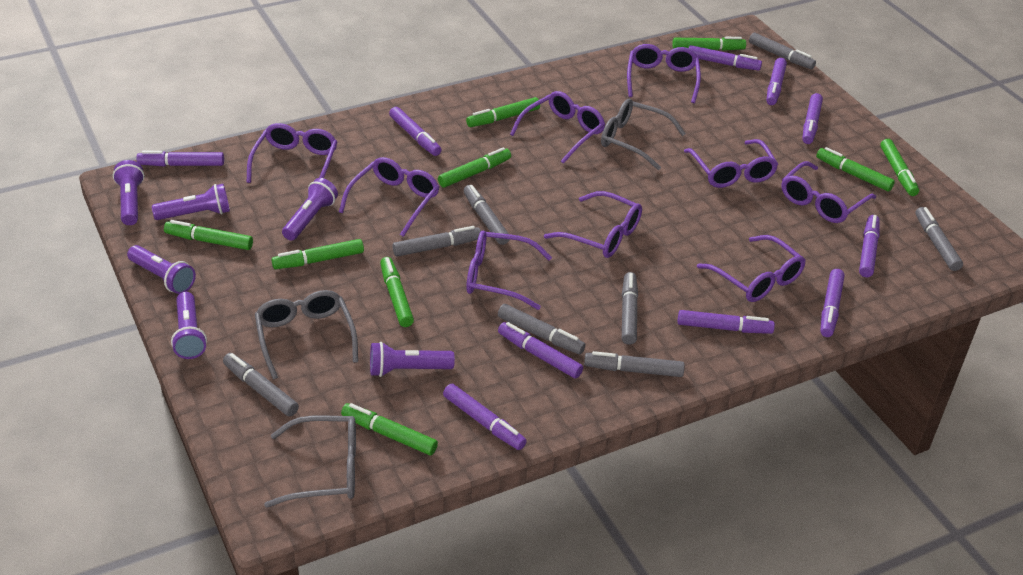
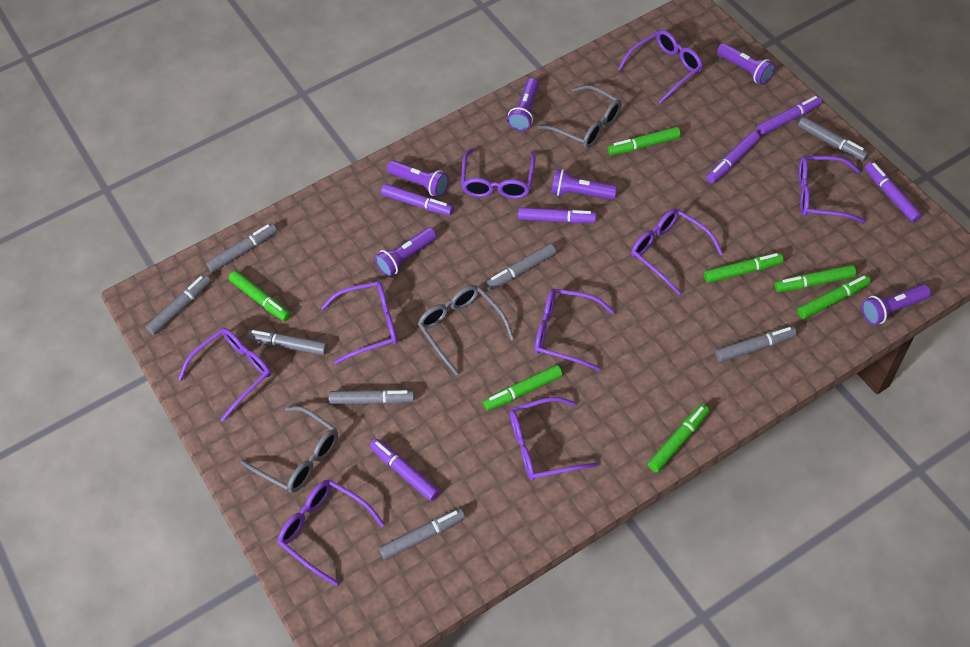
green marker: [164,220,253,250] [272,239,364,269] [341,403,438,455] [380,257,414,327] [438,147,511,187] [466,97,540,127] [672,37,746,51] [816,147,895,192] [880,139,919,196] = 9 -> [229,271,291,321] [483,365,563,411] [608,127,681,155] [648,404,710,472] [704,253,784,283] [775,265,856,292] [797,275,871,319] = 7
purple marker: [136,151,224,166] [389,107,441,156] [443,384,527,450] [498,322,583,379] [678,310,775,334] [689,45,762,71] [766,58,787,105] [803,93,823,144] [821,269,845,337] [859,215,879,277] = 10 -> [370,439,440,501] [381,184,454,216] [518,207,596,223] [706,131,760,183] [757,96,822,135] [865,162,922,222] = 6

